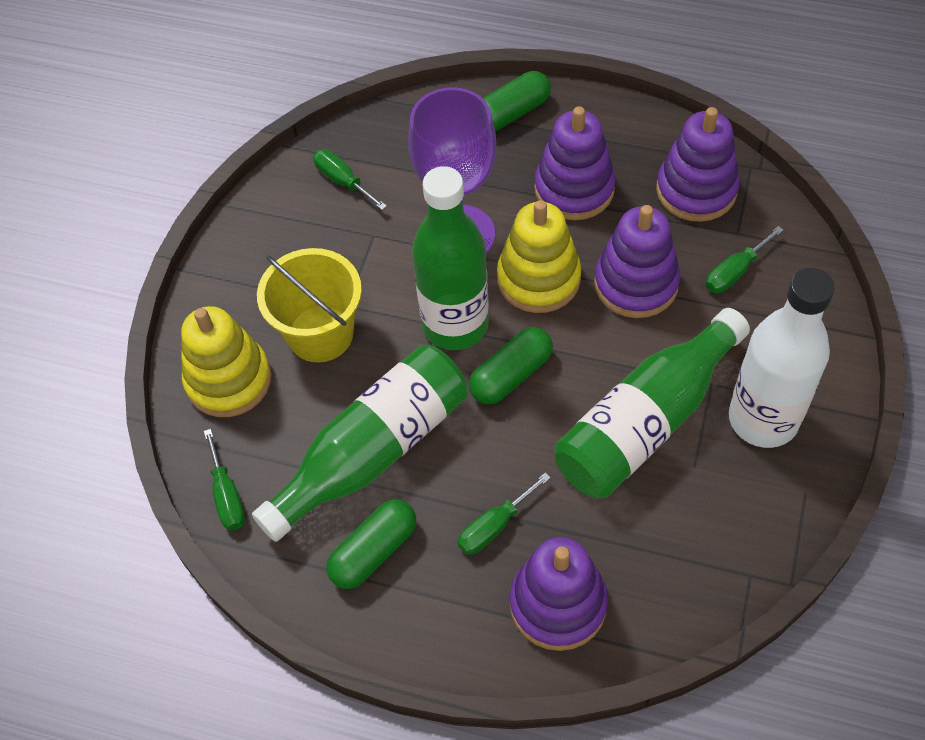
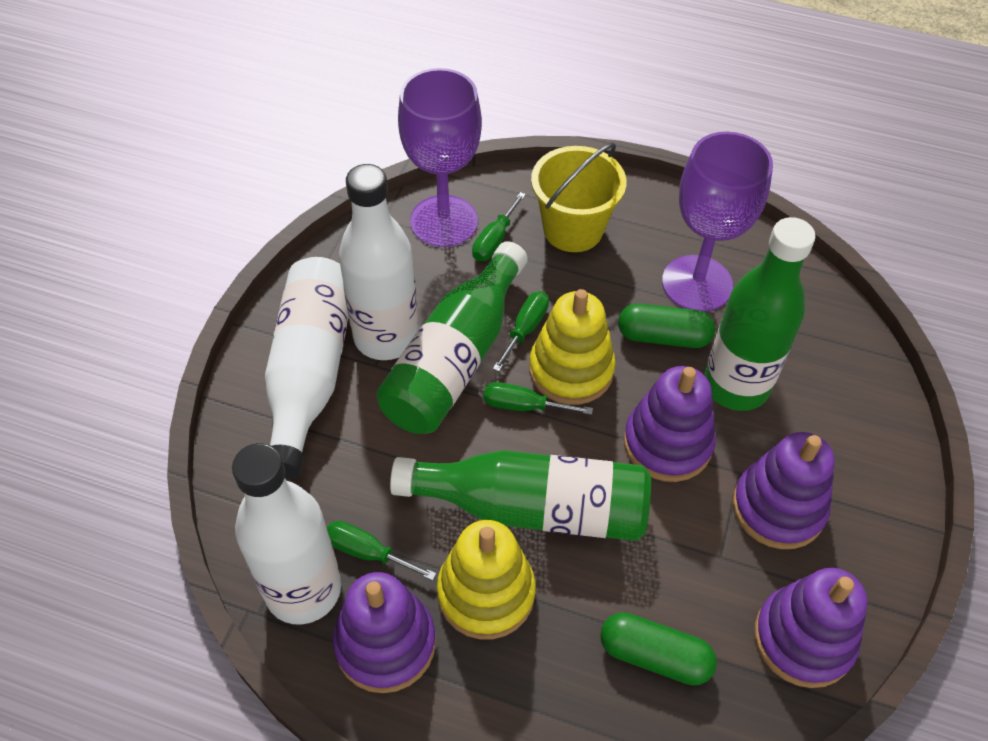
green capsule: [326,499,416,589] [469,327,553,405] [483,71,551,131] = 3 -> [600,612,717,686] [618,303,715,348] = 2
purple goblet: [408,87,496,253] = 1 -> [398,68,482,247] [662,132,773,312] = 2
white bottle: [729,268,835,448] = 1 -> [232,443,341,625] [265,257,348,479] [339,164,418,360] = 3

